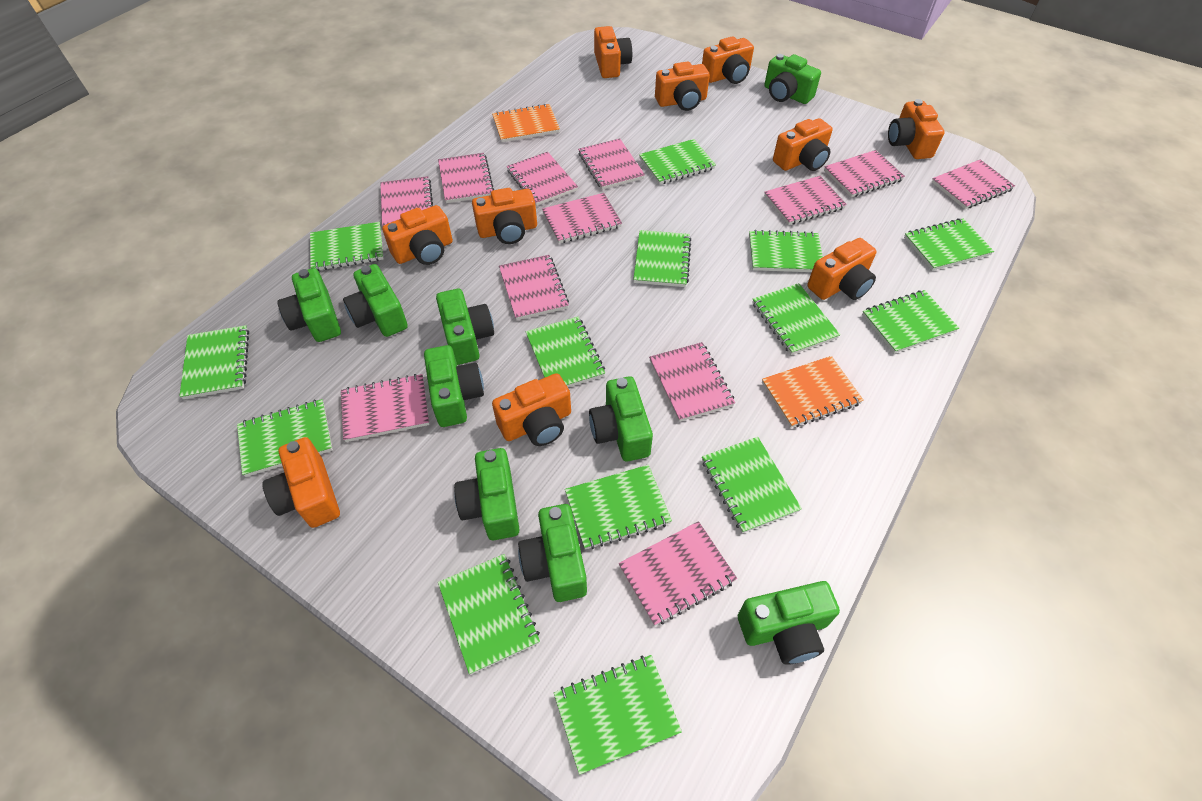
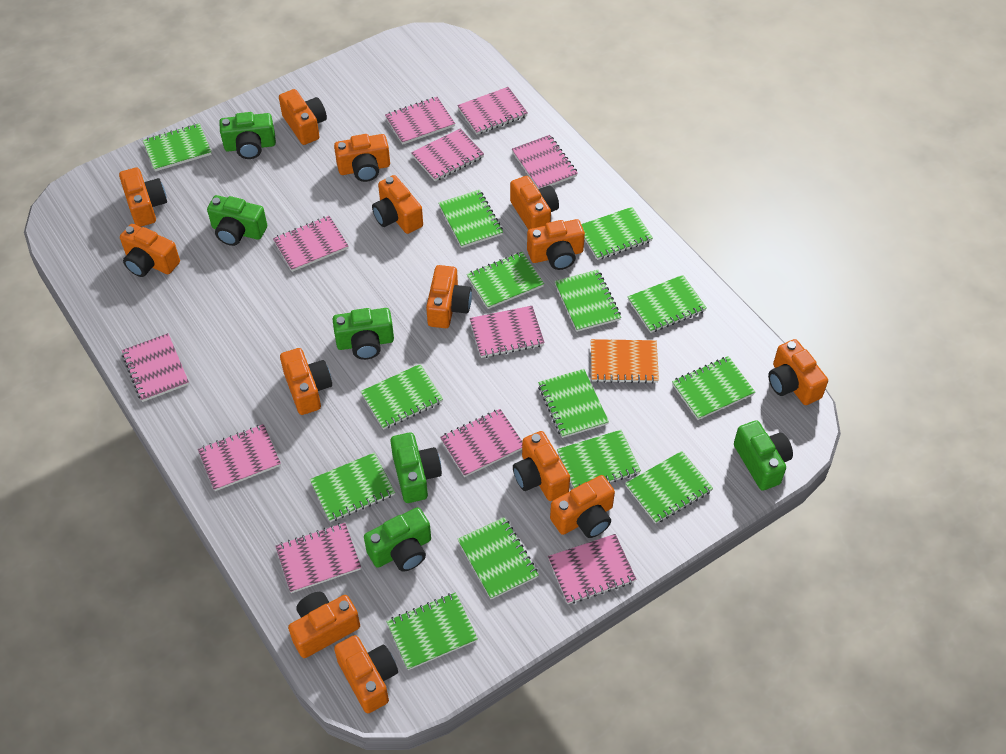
green camera: [277,268,341,342] [343,264,408,337] [424,345,484,427] [436,289,494,365] [454,448,520,540] [518,504,587,602] [589,376,653,462] [738,581,840,665] [764,54,821,104] = 9 -> [207,195,267,246] [219,112,276,159] [332,308,394,360] [364,507,431,572] [391,432,442,503] [734,420,793,491] = 6
orange camera: [262,437,340,528] [382,205,453,265] [472,188,537,244] [492,373,571,446] [594,26,632,78] [655,61,710,111] [702,36,754,84] [773,118,833,171] [807,238,877,300] [888,99,945,159] = 10 -> [119,167,167,227] [120,224,180,277] [279,89,327,145] [280,348,332,415] [288,592,360,658] [334,134,390,182] [334,635,398,713] [372,175,423,234] [426,265,472,328] [510,176,559,230] [513,431,570,501] [527,219,585,270] [550,475,615,538] [768,339,828,405] = 14
orange notebook: [492,103,560,142] [762,356,864,428] = 2 -> [591,339,659,384] = 1
pink notebook: [341,374,429,442] [381,176,433,226] [438,153,494,203] [499,255,569,320] [507,152,578,206] [542,193,622,243] [578,139,645,190] [619,521,737,626] [649,342,735,422] [764,176,847,225] [824,150,905,197] [932,159,1015,209] = 12 -> [122,333,189,402] [198,424,281,491] [273,216,348,272] [275,523,361,593] [385,97,455,145] [411,128,484,181] [440,409,522,477] [457,87,528,134] [470,306,545,358] [512,135,578,189] [548,534,636,604] = 11

